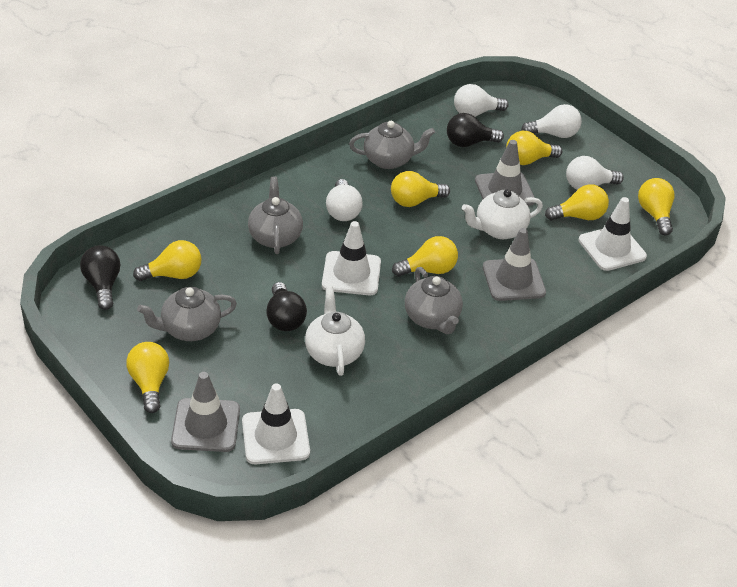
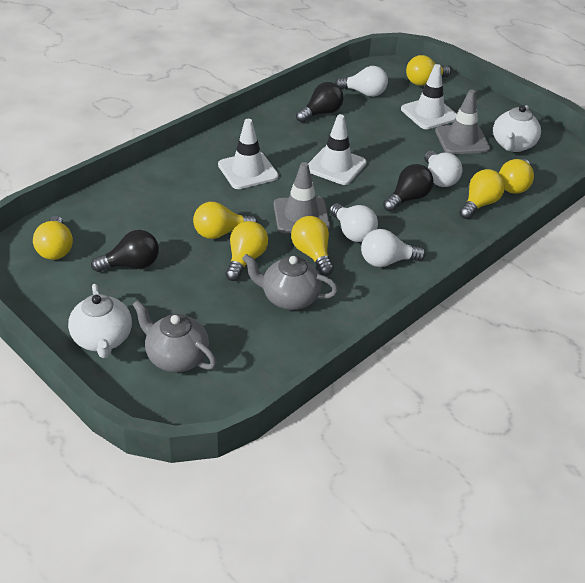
grey teapot: [137,287,237,341] [248,176,303,254] [349,121,435,169] [405,267,463,334] = 4 -> [132,300,217,373] [242,254,338,310] = 2
grey traffic cone: [171,372,240,452] [475,140,535,206] [483,228,546,301] = 3 -> [274,162,330,233] [435,90,491,154] = 2

